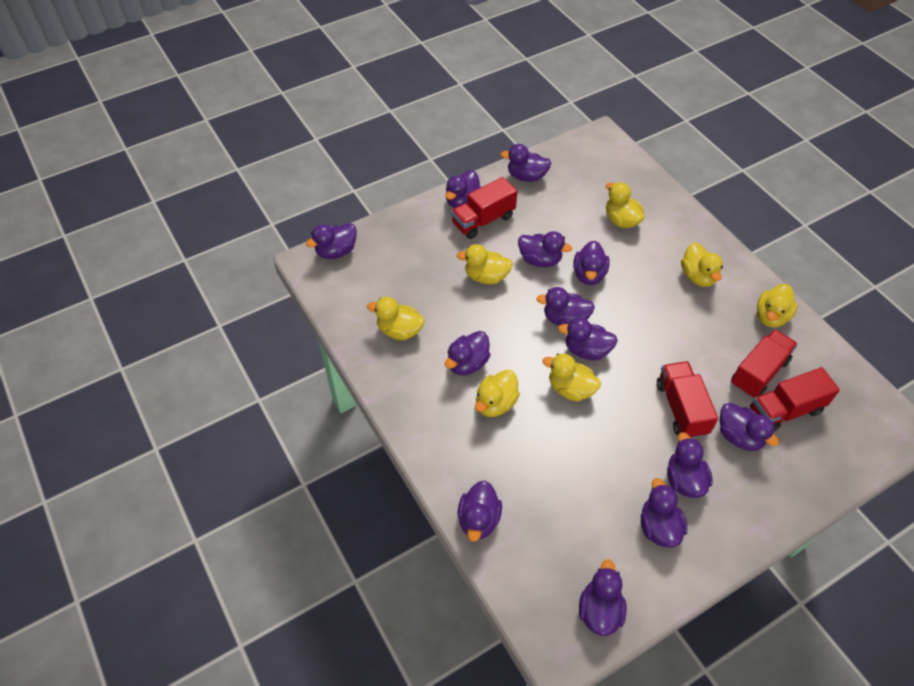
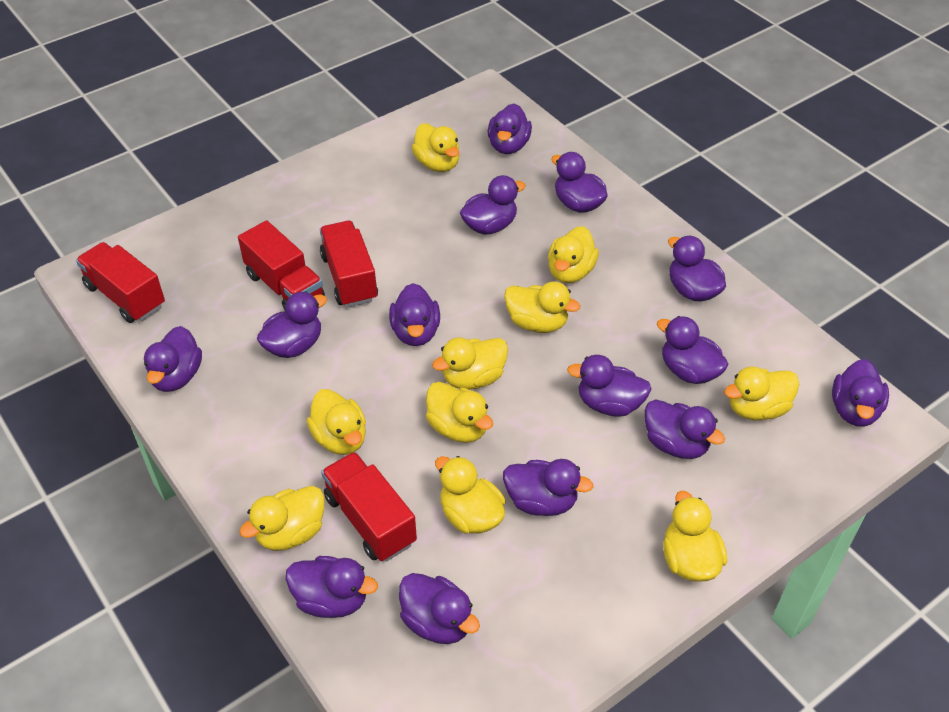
purple duck: [306,223,357,259] [445,170,481,208] [445,331,491,375] [458,481,502,542] [501,144,551,182] [518,231,572,267] [536,287,595,326] [558,317,618,360] [573,241,610,285] [579,559,626,636] [641,478,687,547] [667,432,713,498] [720,403,779,451] = 13 -> [144,326,202,392] [257,292,327,358] [286,556,378,618] [389,283,440,346] [399,573,480,644] [460,175,526,235] [488,103,532,154] [503,459,593,516] [551,152,608,213] [567,355,651,417] [645,399,725,459] [657,316,729,384] [668,236,726,301] [832,359,889,427] = 14
yellow duck: [367,297,425,340] [456,244,513,284] [475,370,520,417] [543,354,601,401] [606,182,644,228] [681,243,723,287] [757,284,798,328] = 7 -> [239,486,325,551] [307,389,366,455] [412,123,459,172] [426,382,493,443] [432,337,508,390] [435,456,505,534] [504,282,580,333] [548,226,599,283] [663,491,727,582] [724,366,799,420] = 10

